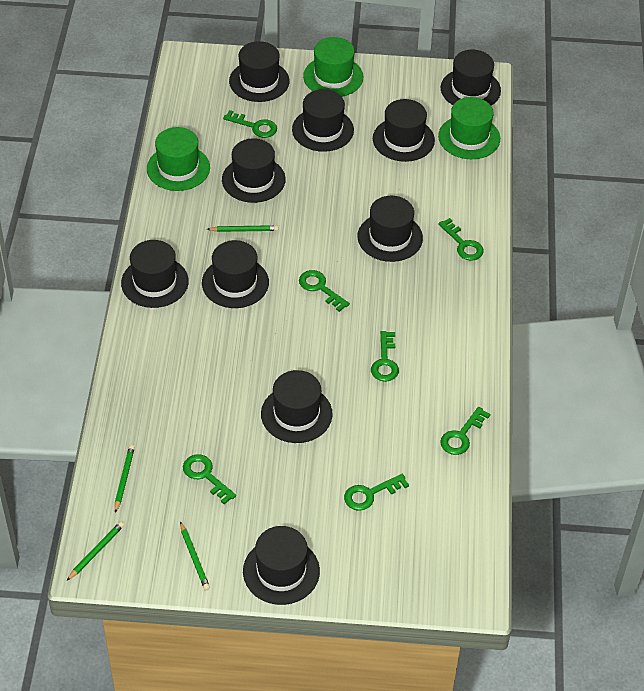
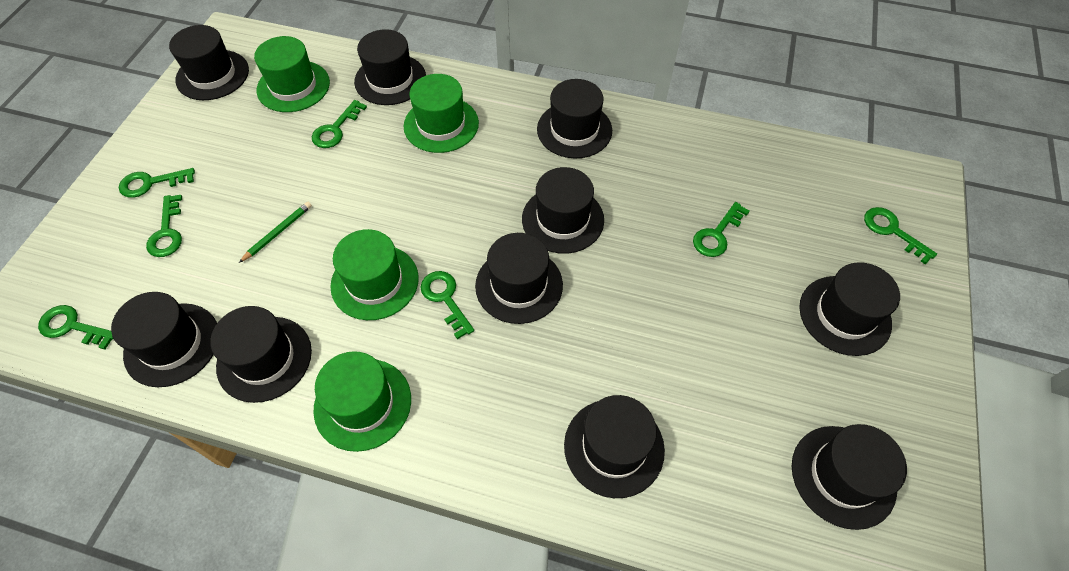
green hat: [147,127,210,191] [303,37,363,97] [438,97,500,159] = 3 -> [254,36,330,112] [313,351,411,452] [330,229,419,320] [404,74,479,153] = 4
green pencil: [67,521,124,580] [115,445,135,513] [180,521,210,590] [207,225,278,232] = 4 -> [239,202,312,263] = 1

